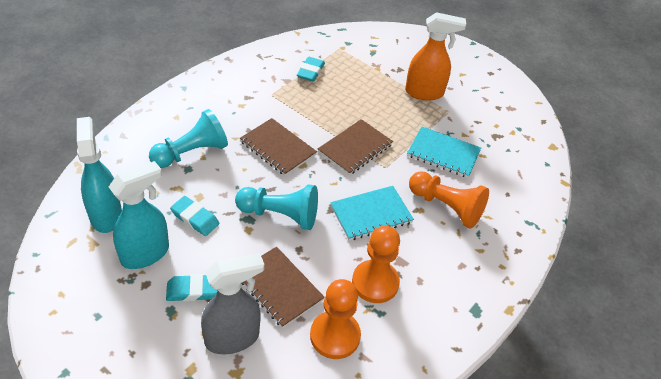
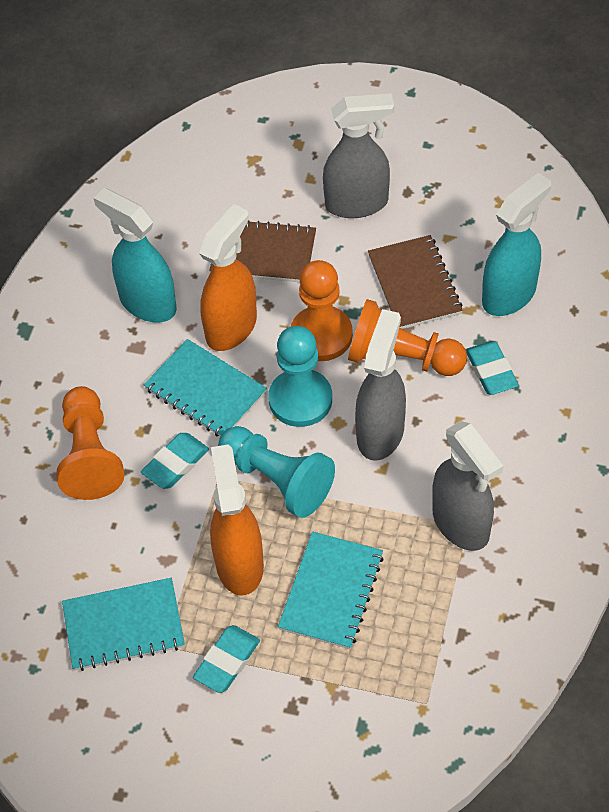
brown notebook: [240,118,317,176] [242,247,325,328] [318,119,393,175] = 3 -> [209,220,316,282] [368,235,462,329] = 2
grey spray bottle: [201,253,264,355] = 1 -> [323,94,395,218] [355,309,406,461] [432,421,503,551] = 3
orange spray bottle: [405,12,466,101] = 1 -> [199,204,257,351] [210,444,264,595] = 2
turquoise notebook: [330,186,414,240] [407,126,481,178] = 2 -> [62,578,185,671] [144,339,267,437] [278,531,384,649] = 3

